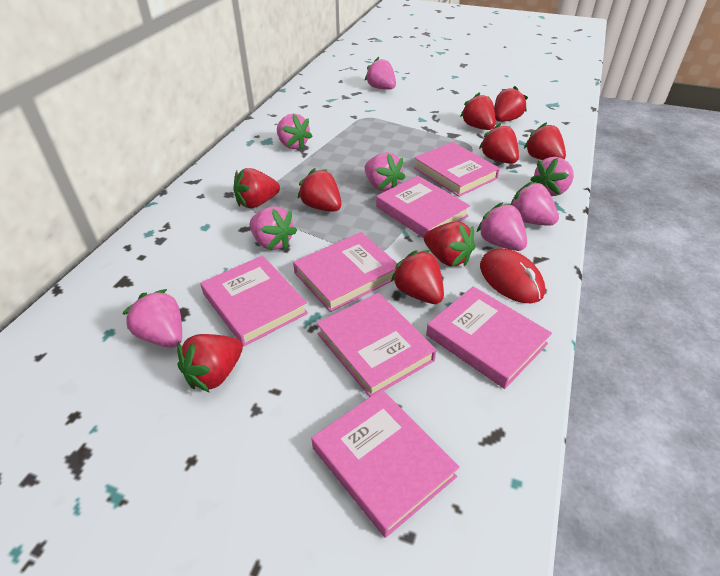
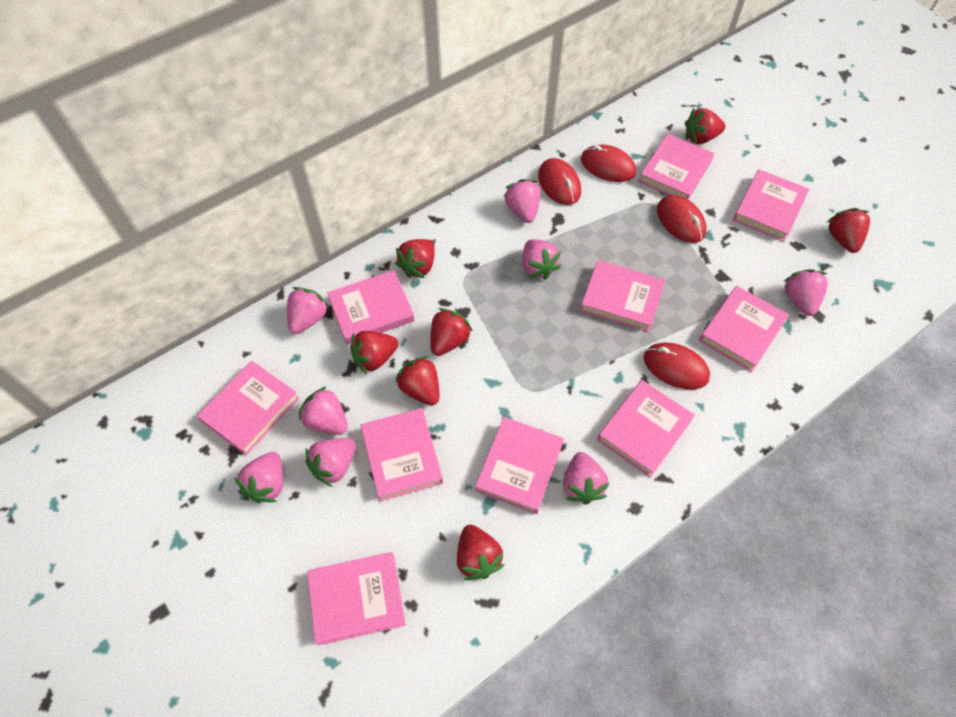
pink book: [200,255,308,347] [293,232,398,312] [312,389,460,538] [317,293,436,397] [376,176,470,238] [414,142,500,197] [426,286,552,389] = 7 -> [197,361,299,455] [307,552,406,645] [327,270,415,345] [361,408,443,501] [475,417,564,514] [580,260,665,332] [597,380,695,477] [639,134,714,200] [699,286,789,372] [733,169,809,242] = 10
red mouse: [480,248,545,303] = 1 -> [538,158,581,205] [581,145,636,182] [644,343,710,390] [657,195,707,243] = 4
red strawberry: [177,334,243,393] [233,168,280,208] [297,168,341,212] [391,250,444,304] [424,222,476,267] [460,92,495,130] [479,123,519,164] [494,86,528,122] [524,122,566,160] = 9 -> [350,331,398,374] [395,239,435,278] [395,356,439,406] [430,308,473,356] [457,525,505,580] [685,108,725,144] [826,208,870,253] = 7

